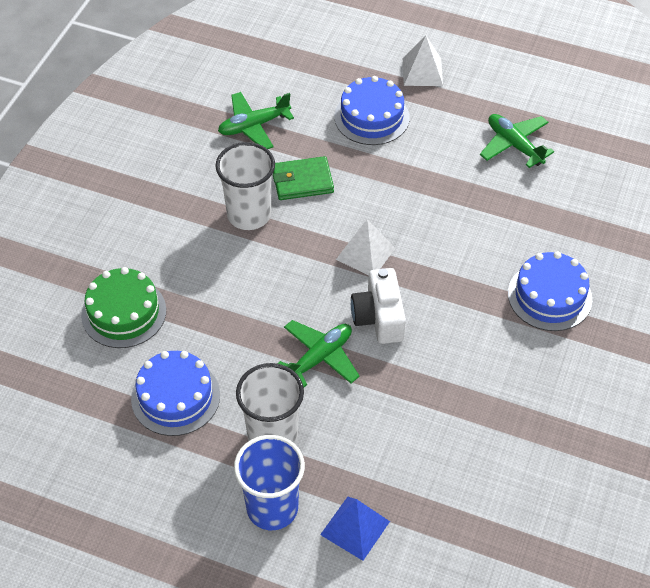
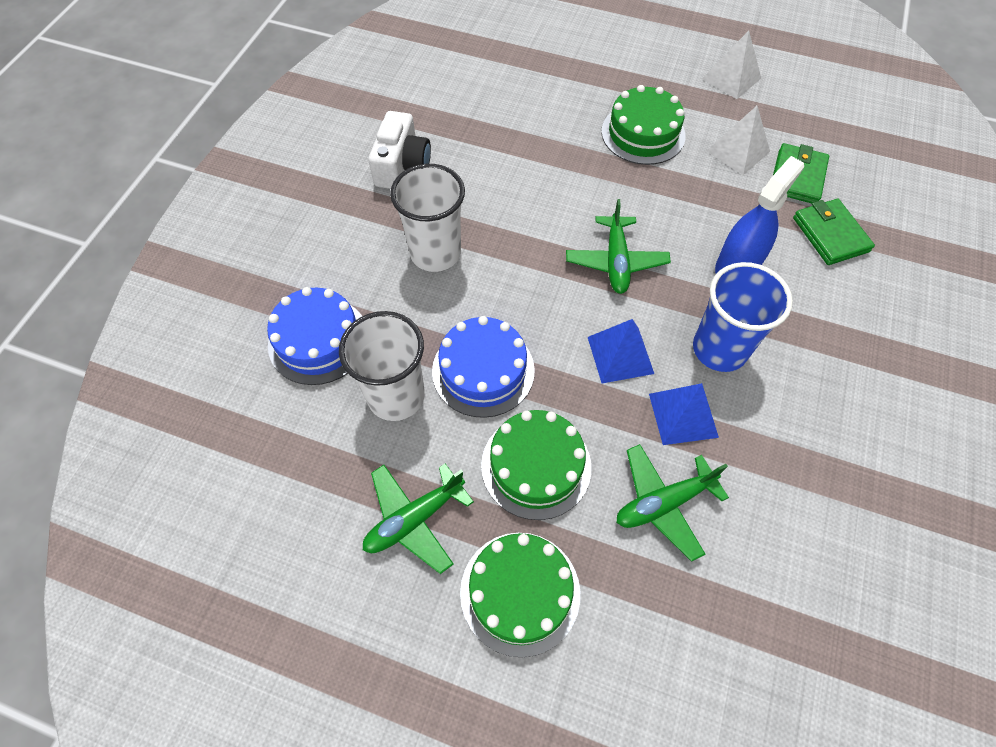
blue cake: [131,351,220,436] [334,76,410,145] [508,252,592,331] = 3 -> [267,287,362,385] [432,316,535,418] = 2
blue pyramid: [320,497,390,561] = 1 -> [588,319,654,383] [649,383,719,445] = 2
blue spray bottle: none = 0 -> [715,156,804,274] = 1
green cake: [81,267,166,348] = 1 -> [460,533,580,657] [481,410,591,520] [601,85,685,165] = 3
green wallet: [273,156,334,200] = 1 -> [773,143,829,203] [793,199,875,265] = 2

